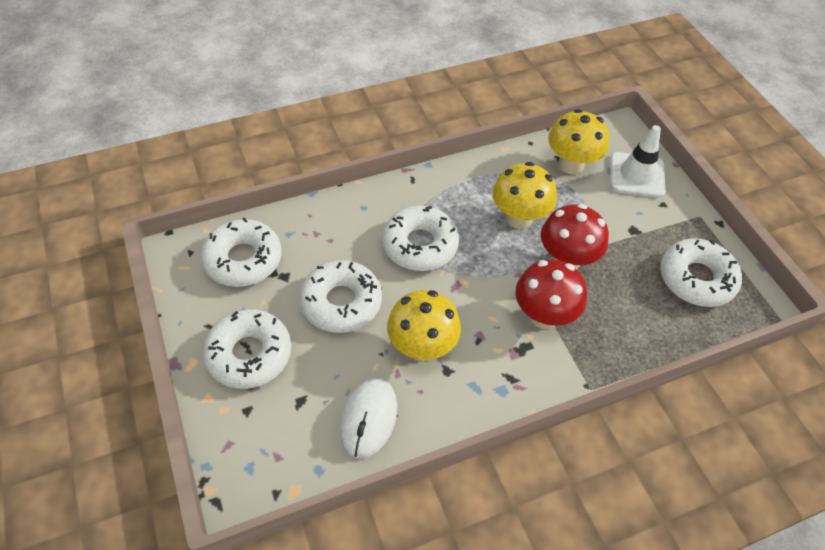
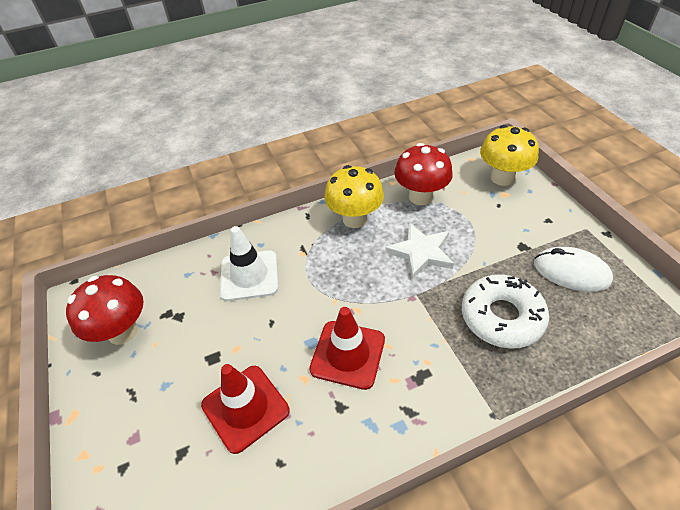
red traffic cone: none = 0 -> [201,364,290,454] [309,307,385,390] = 2
white donut: [201,218,282,287] [203,309,291,389] [299,260,382,333] [382,206,459,271] [660,238,742,307] = 5 -> [462,274,549,349] = 1
white star: none = 0 -> [385,223,454,279] = 1
yellow mushroom: [387,290,461,361] [492,162,557,229] [548,109,609,174] = 3 -> [324,165,384,228] [480,125,539,186] = 2

